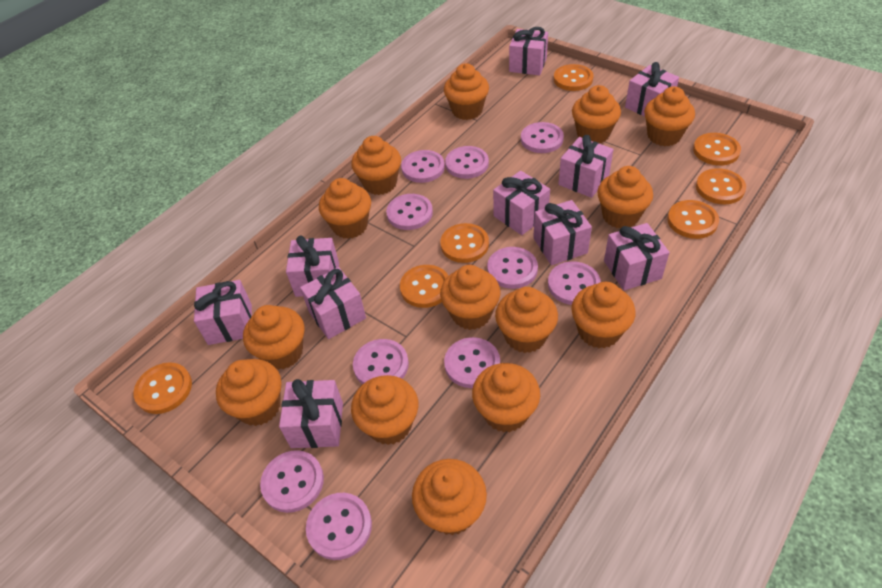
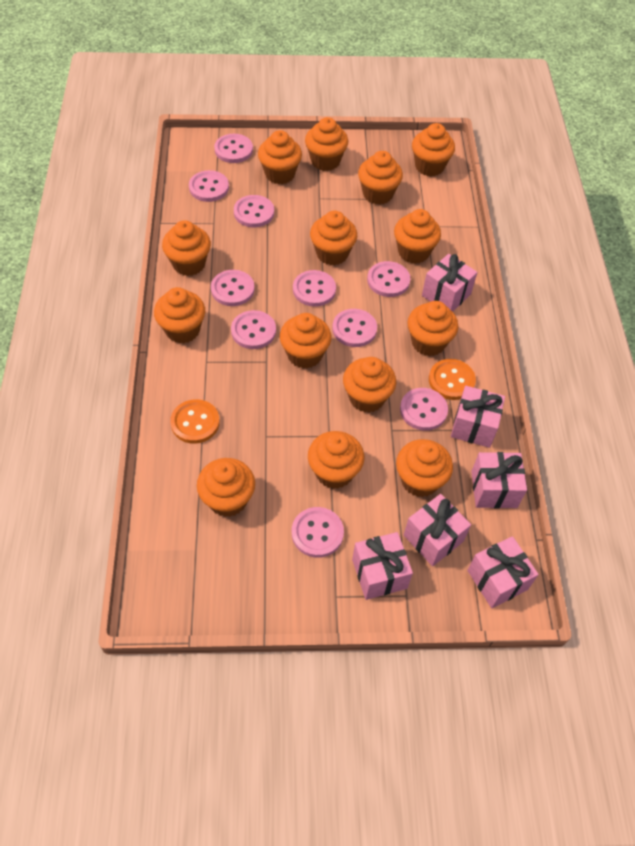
orange button: [133,362,192,414] [400,265,448,308] [440,223,489,263] [554,64,593,91] [667,200,719,239] [693,133,741,166] [696,168,746,204] = 7 -> [170,399,220,444] [429,359,476,400] = 2
pink gift: [194,280,252,345] [279,379,343,448] [286,235,339,297] [300,267,366,339] [493,171,550,235] [509,27,548,75] [533,200,592,265] [558,135,614,198] [604,223,670,291] [625,62,679,116] = 10 -> [352,532,413,600] [404,494,471,566] [422,254,477,312] [451,386,505,448] [467,536,539,608] [471,452,527,508] = 6

